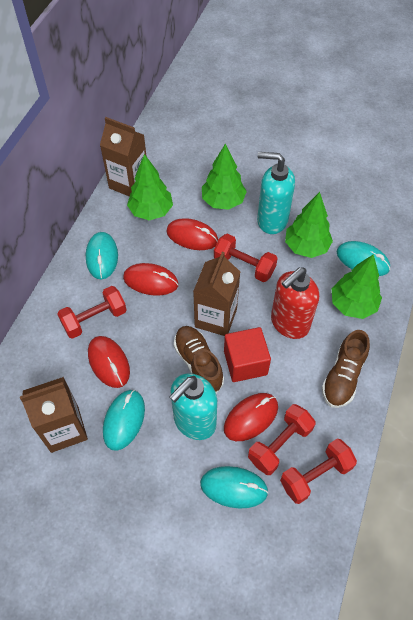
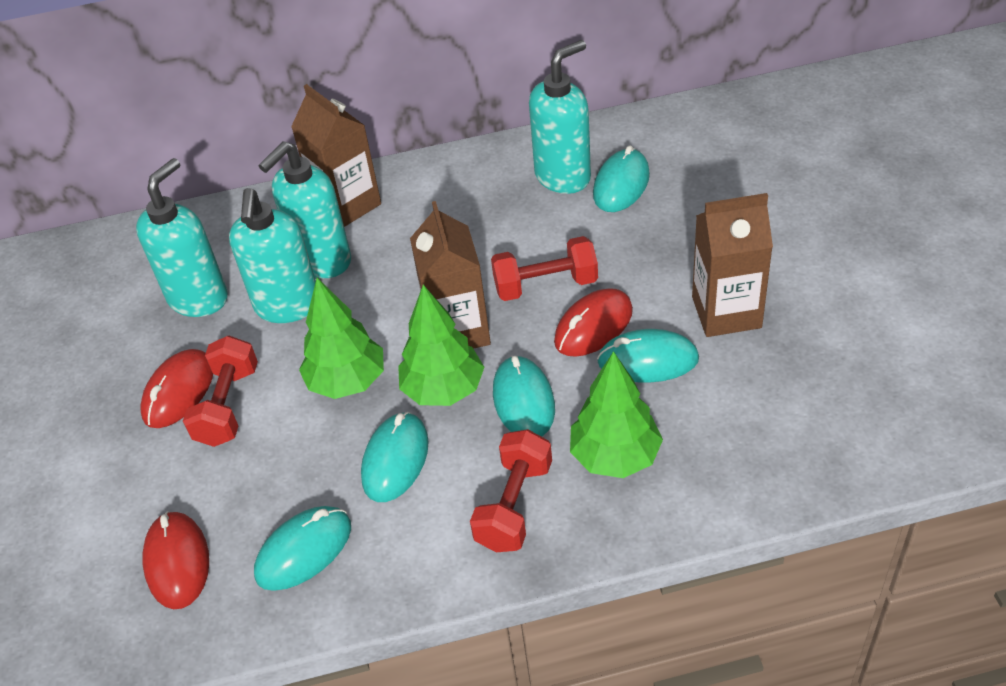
brown shoe: [174,326,224,394] [322,330,370,408] = 2 -> none = 0
green tree: [127,154,173,220] [202,144,247,210] [285,192,333,258] [331,254,382,319] = 4 -> [299,278,384,399] [398,285,484,406] [570,351,663,478] = 3
red cube: [224,327,271,382] = 1 -> none = 0
red dumbbell: [58,286,126,339] [214,234,278,282] [248,404,315,475] [280,439,357,504] = 4 -> [183,336,258,447] [470,429,552,552] [491,236,598,301] = 3
red mouse: [88,336,130,388] [123,263,178,295] [166,218,218,250] [224,393,278,441] = 4 -> [140,349,213,428] [143,511,209,609] [554,288,633,357] = 3
red soap dispenser: [271,267,319,339] = 1 -> none = 0
turquoise mouse: [86,232,118,279] [103,390,145,451] [200,466,269,508] [337,241,390,276] = 4 -> [254,506,351,591] [361,412,429,502] [493,356,555,437] [593,145,650,212] [597,329,699,383] = 5
turquoise soap dispenser: [169,373,217,440] [257,152,295,234] = 2 -> [136,158,228,317] [229,188,316,323] [259,141,351,278] [529,40,591,194] = 4

